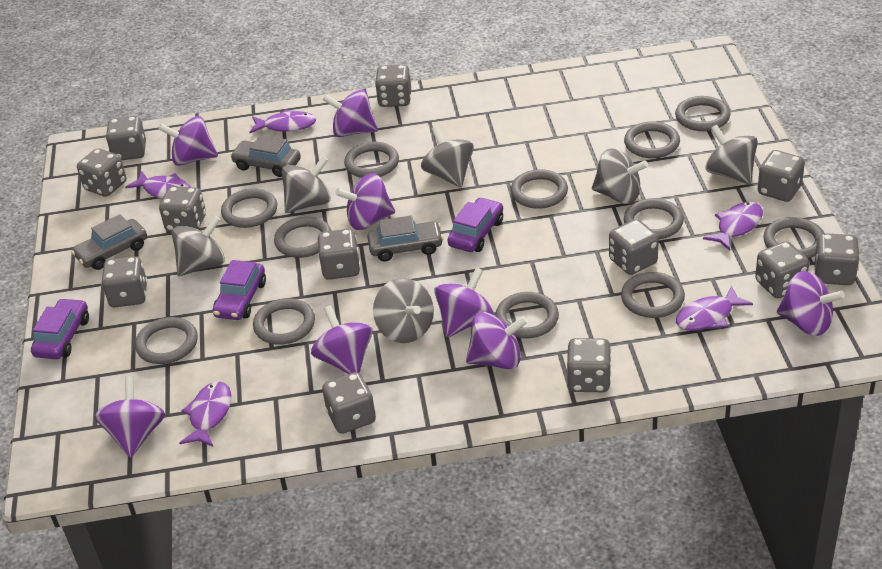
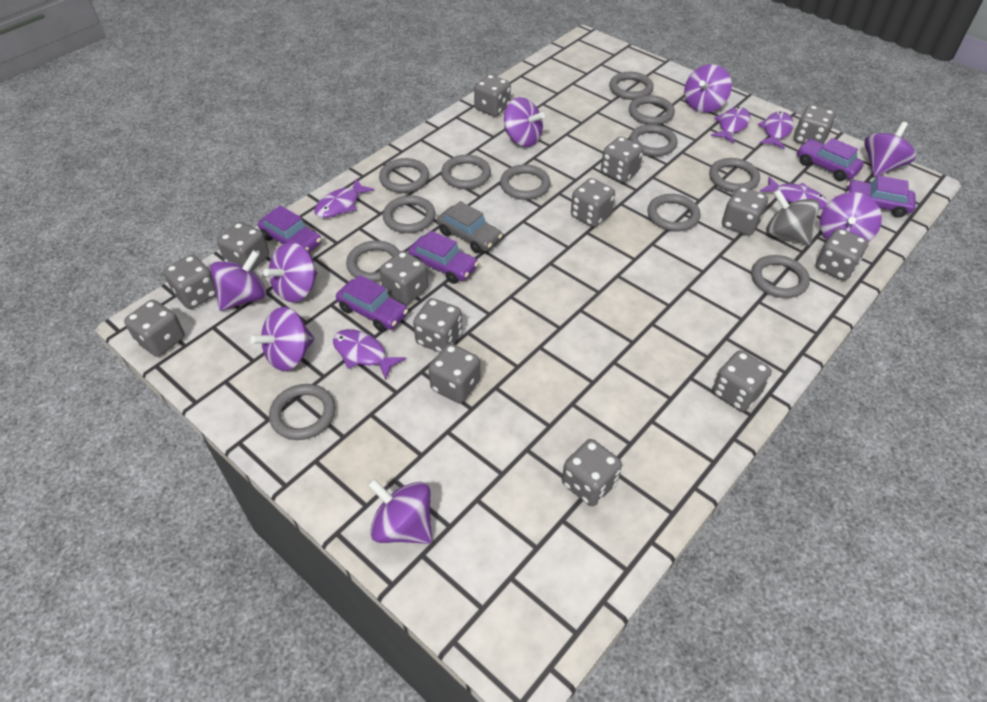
grey car: [71,214,147,270] [230,135,301,177] [367,216,444,261] = 3 -> [437,201,503,253] = 1
grey dice: [77,148,126,197] [101,256,147,307] [106,116,146,160] [159,186,206,232] [318,229,360,280] [322,372,376,434] [375,65,411,107] [567,338,611,392] [609,219,659,275] [755,241,809,298] [758,150,805,202] [814,233,860,285] = 12 -> [124,300,185,357] [164,255,217,309] [217,222,269,271] [380,251,429,305] [413,298,462,353] [429,344,481,403] [474,75,511,116] [562,439,622,506] [571,178,615,227] [601,137,643,183] [712,351,772,411] [722,187,768,236] [794,105,836,144] [816,228,869,281] = 14
grey spinning top: [172,216,225,276] [281,156,331,213] [373,278,434,343] [421,126,474,188] [592,148,648,204] [705,125,758,185] = 6 -> [767,189,820,246] = 1
purple car: [31,298,89,359] [213,260,266,320] [447,197,503,252] = 3 -> [258,205,322,252] [336,275,408,332] [408,231,478,284] [797,138,864,181] [847,175,916,218] = 5

